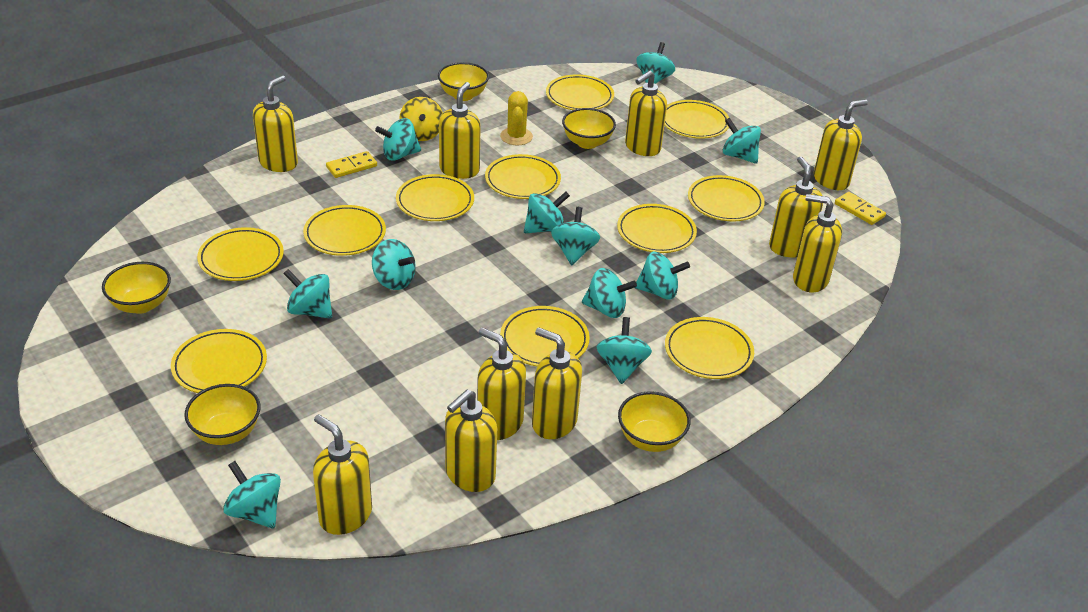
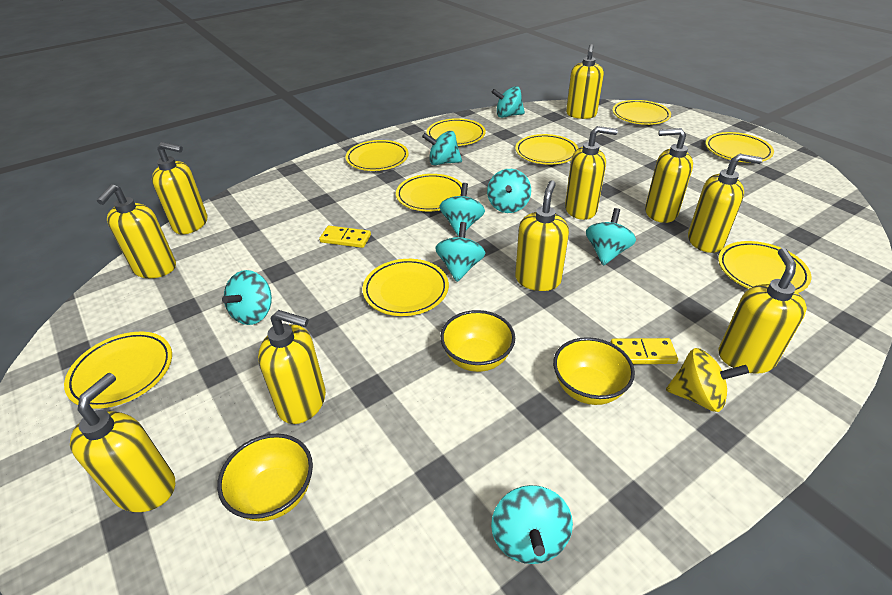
turquoise spinning top: [223,461,281,528] [283,269,332,319] [372,239,416,290] [375,118,421,161] [524,192,570,233] [551,207,600,265] [582,268,637,318] [597,317,652,384] [635,252,690,300] [636,42,675,84] [723,118,761,164] = 11 -> [222,270,272,325] [422,131,462,165] [435,222,486,282] [440,183,485,236] [487,169,531,213] [491,485,573,564] [492,86,525,118] [586,208,636,265] = 8
yellow bowl: [102,262,171,314] [184,384,261,445] [438,62,489,101] [562,108,616,149] [618,391,691,452] = 5 -> [217,434,313,521] [440,310,515,372] [553,337,635,405] = 3
yellow cactus: [500,91,533,145] = 1 -> none = 0
yellow plate: [171,329,267,393] [197,227,284,281] [303,205,386,256] [396,174,474,221] [485,154,561,199] [500,306,590,366] [546,74,614,110] [617,204,697,253] [664,100,729,139] [665,317,754,379] [688,175,765,221] = 11 -> [64,332,172,409] [346,140,409,171] [362,259,449,316] [396,174,462,211] [427,118,486,146] [515,134,578,164] [612,100,671,125] [705,132,774,163] [718,241,811,293] = 9

